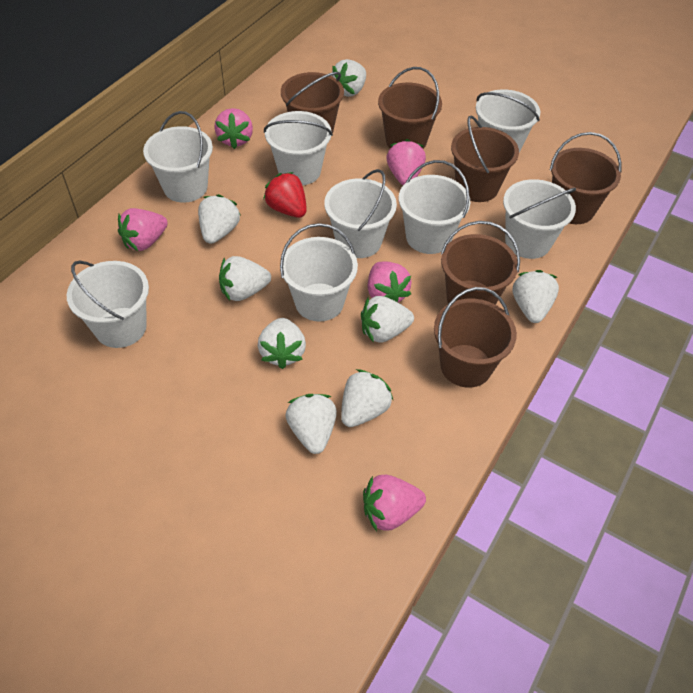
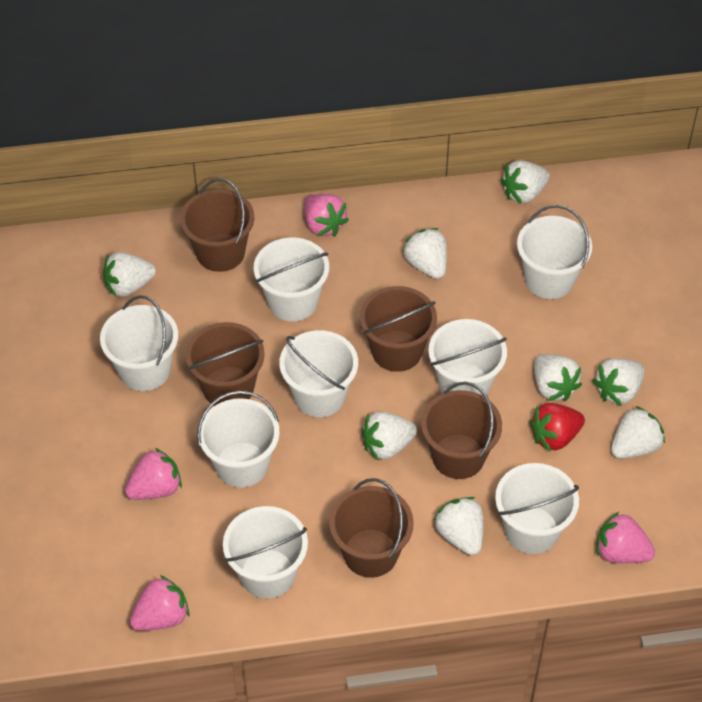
brown bucket: [281,72,344,134] [378,67,442,149] [434,287,517,387] [441,221,520,305] [451,116,519,202] [550,132,622,224] = 6 -> [180,179,254,272] [186,322,265,406] [329,478,414,578] [360,286,437,372] [421,382,502,479] = 5
pink strawberry: [118,208,168,251] [214,108,253,149] [363,475,426,531] [368,261,412,303] [387,139,426,185] = 5 -> [125,448,182,500] [129,575,189,631] [304,194,349,237] [597,512,655,563] = 4

